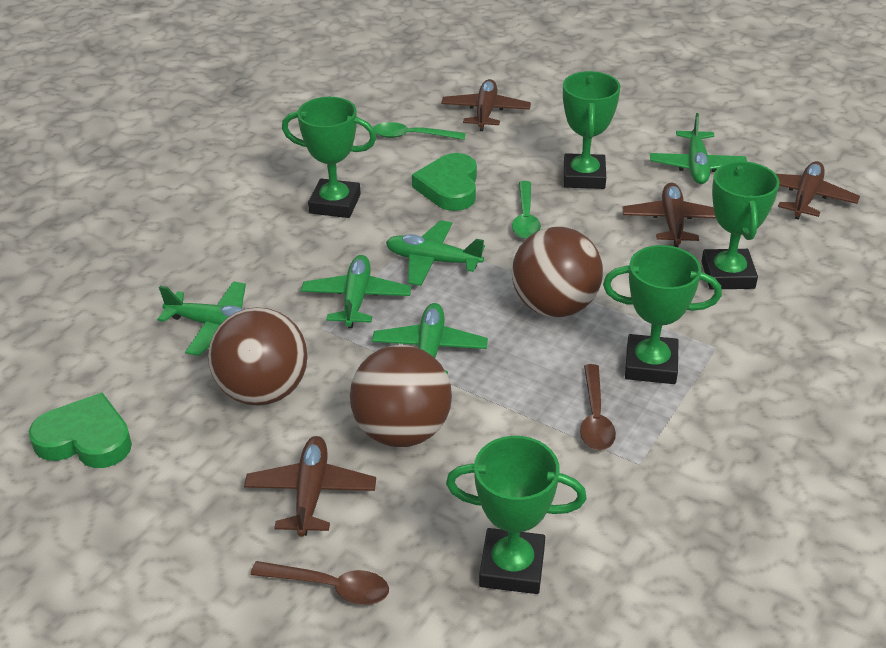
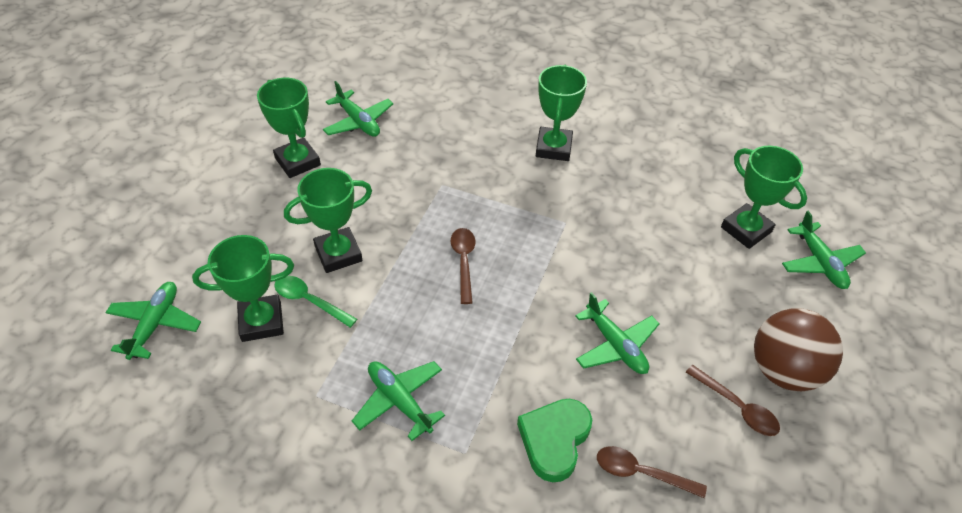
brown ball: [208,307,307,406] [350,345,452,447] [512,227,603,317] = 3 -> [754,309,843,391] = 1
brown plane: [244,436,376,537] [441,79,531,131] [623,183,716,247] [776,161,860,220] = 4 -> none = 0
brown spoon: [250,561,389,605] [580,364,616,450] = 2 -> [451,228,475,304] [597,446,707,498] [686,365,780,436] = 3
green heart: [29,392,132,468] [412,153,477,211] = 2 -> [517,399,592,482] = 1
green spoon: [373,122,466,140] [512,181,541,239] = 2 -> [274,276,357,328] = 1

